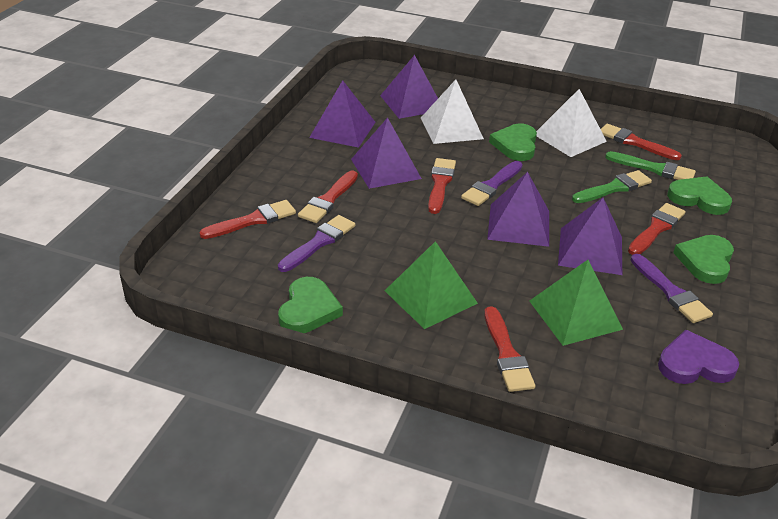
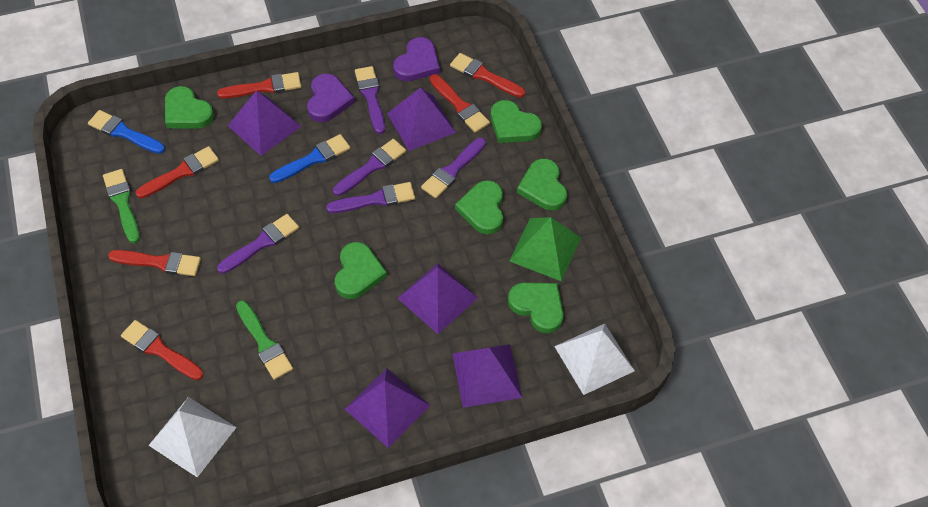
blue brush: none = 0 -> [88,110,165,154] [269,134,350,183] = 2
green heart: [278,277,343,333] [489,124,537,161] [667,176,732,215] [673,235,734,284] = 4 -> [165,86,214,129] [335,242,387,299] [455,180,503,235] [491,100,542,143] [508,283,564,333] [517,159,567,211] = 6
green pyramid: [385,241,478,329] [529,260,623,346] = 2 -> [509,217,581,281] = 1
purple brush: [278,215,356,272] [461,161,523,206] [630,254,713,323] = 3 -> [217,214,299,274] [326,182,415,213] [333,139,406,196] [355,66,385,134] [421,138,486,198] = 5
purple heart: [658,330,739,384] = 1 -> [307,73,355,122] [393,37,440,81] = 2

